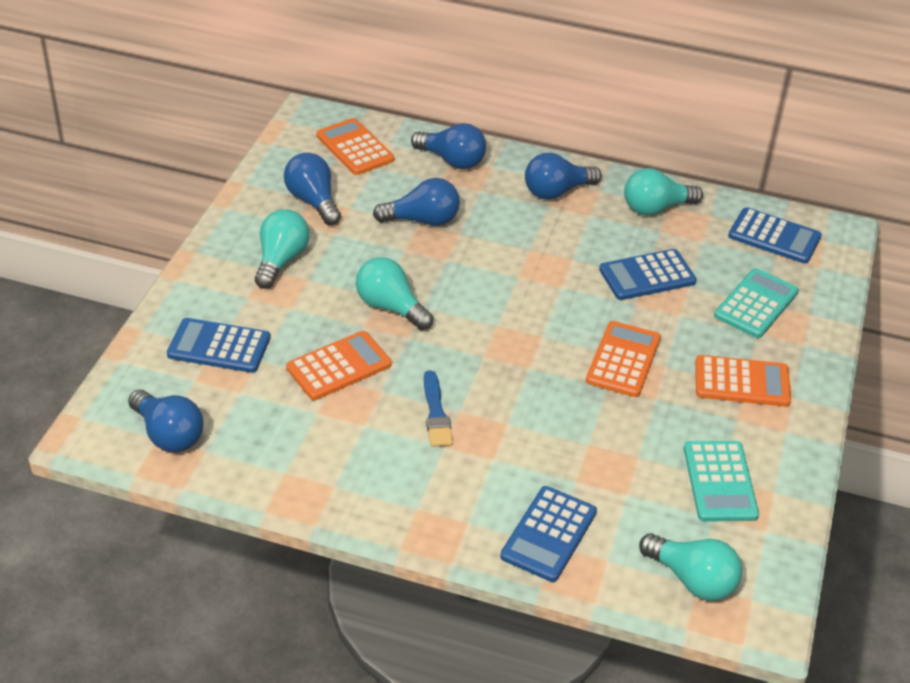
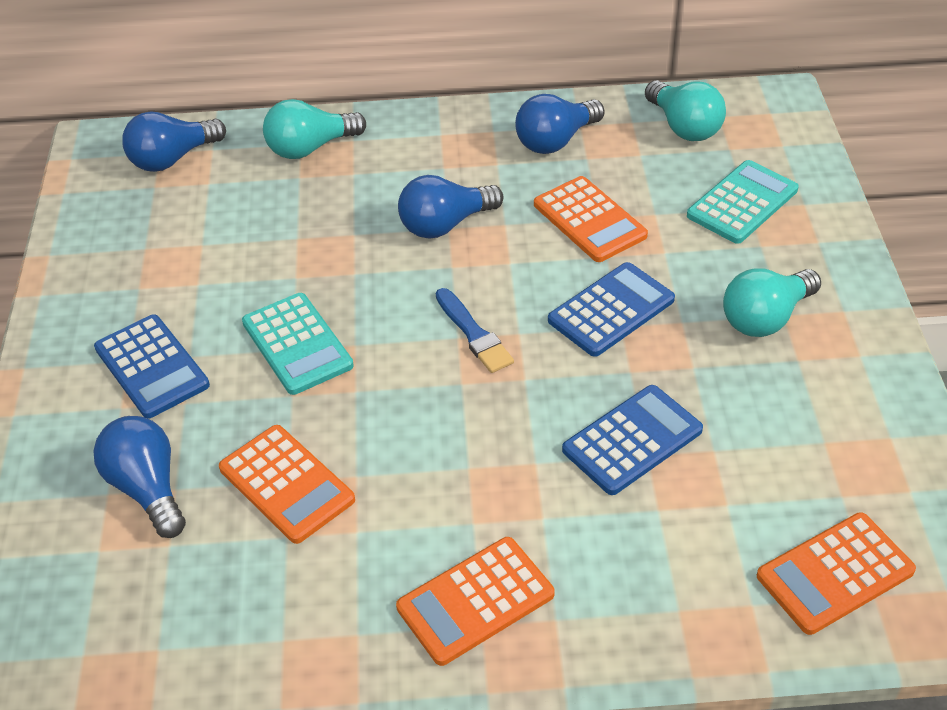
blue calculator: [167,318,270,373] [500,486,597,582] [599,249,697,300] [728,207,822,264] = 4 -> [94,314,210,419] [548,262,675,357] [562,385,703,495] = 3
blue light bulb: [128,390,203,452] [284,153,341,226] [373,178,460,226] [411,123,486,169] [525,153,602,199] = 5 -> [93,416,186,538] [122,111,226,172] [398,175,504,239] [515,94,605,154] = 4
turquoise light bulb: [255,209,309,289] [356,257,433,330] [624,168,703,216] [639,533,742,601] = 4 -> [263,99,366,159] [645,80,726,141] [723,268,821,337] = 3

